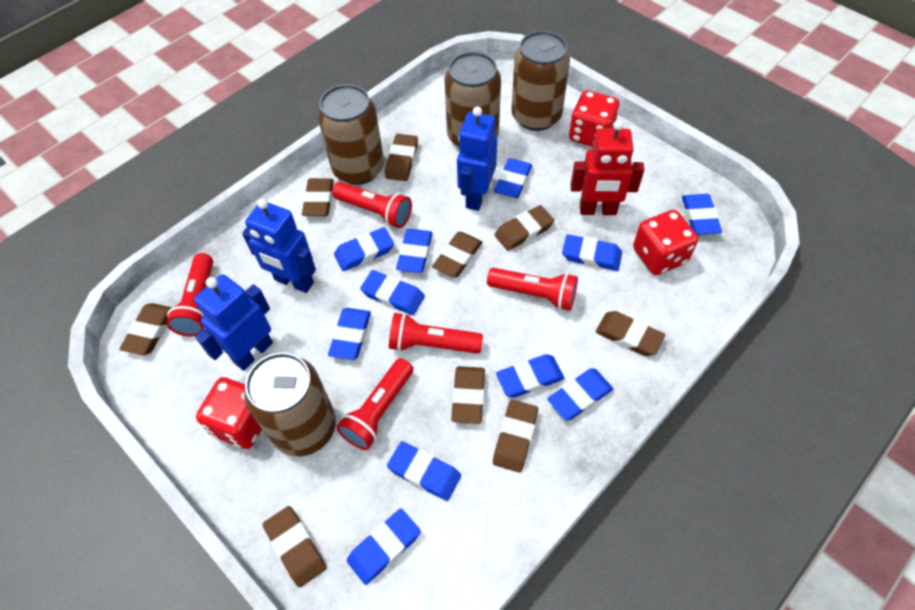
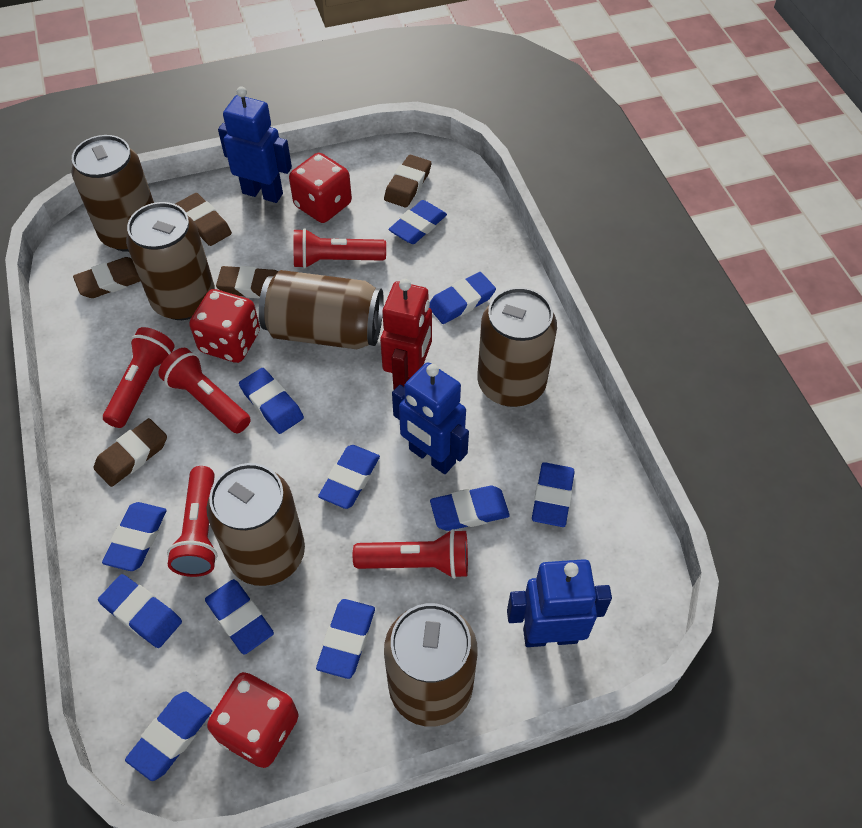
brown can: [244,352,336,457] [318,84,384,185] [444,52,501,147] [511,31,570,131] = 4 -> [71,135,154,252] [126,202,215,320] [207,463,305,586] [259,270,384,349] [384,603,478,727] [477,287,557,407] = 6
brown eraser: [120,303,173,355] [262,506,327,587] [302,178,334,216] [385,134,418,181] [432,232,482,277] [451,366,485,424] [493,400,538,473] [495,205,554,251] [596,311,665,356] = 9 -> [73,257,140,298] [93,418,167,487] [176,193,232,246] [216,266,278,299] [384,155,431,207] = 5

